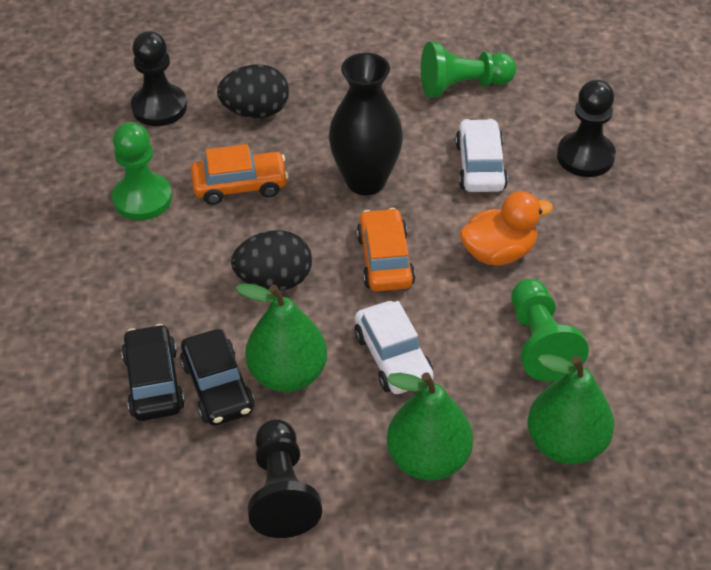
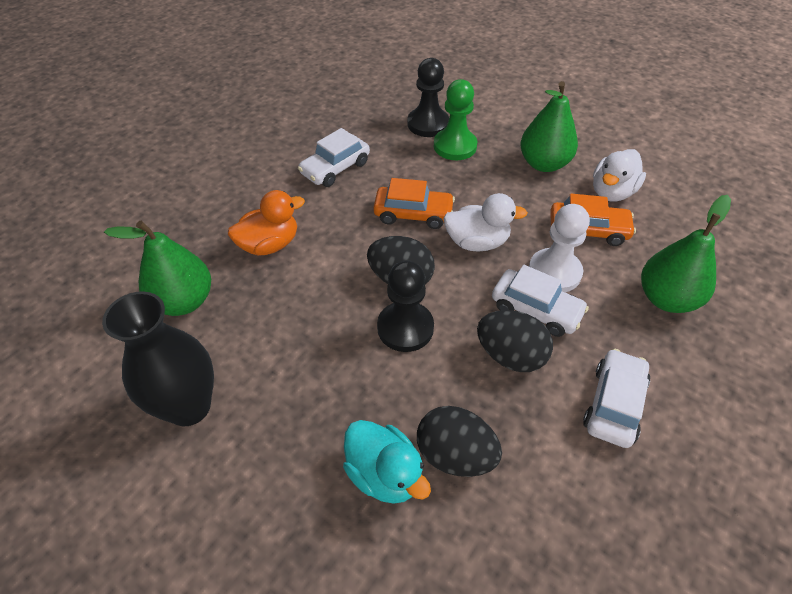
black car: [121,324,185,421] [180,329,255,426] = 2 -> none = 0
black egg: [217,64,289,118] [231,230,312,290] = 2 -> [367,236,435,285] [417,406,502,477] [477,310,553,372] = 3
black pawn: [131,31,187,126] [248,419,322,538] [557,80,616,177] = 3 -> [377,260,434,352] [407,58,449,137] = 2
green pawn: [112,122,172,220] [421,42,516,98] [511,279,589,381] = 3 -> [434,79,477,160] = 1
turquoise duck: none = 0 -> [343,420,431,504] = 1
white car: [354,301,434,394] [455,119,508,192] = 2 -> [298,128,370,187] [492,265,589,337] [583,349,650,448] = 3
white duck: none = 0 -> [443,193,528,251] [593,149,646,201] = 2
white pawn: none = 0 -> [529,204,590,292] = 1

